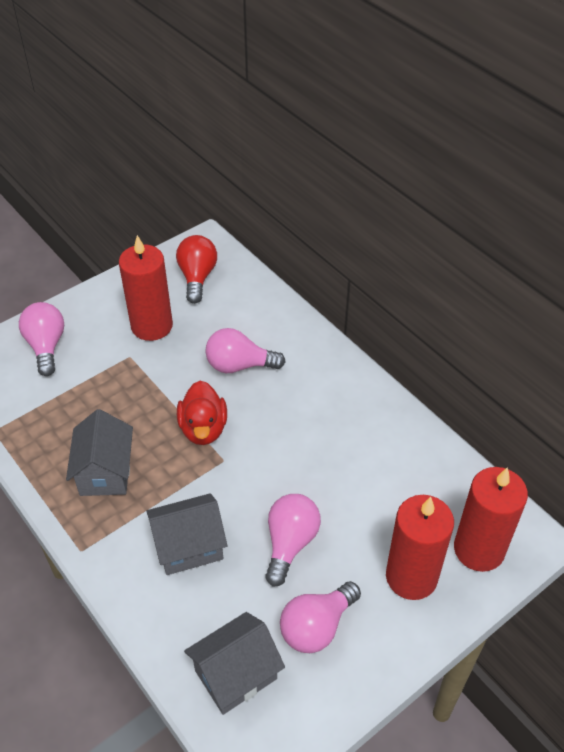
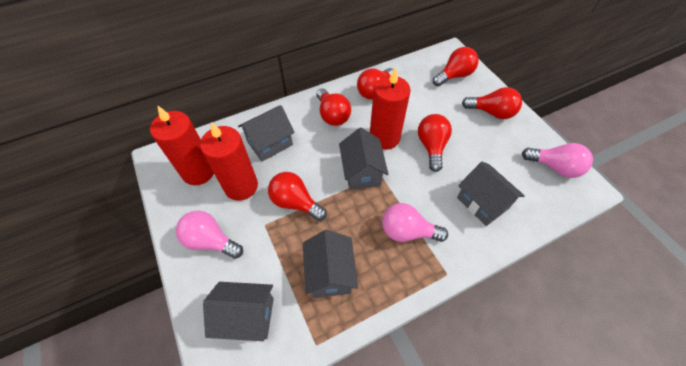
grey house: [66,409,133,496] [146,493,227,575] [184,612,285,715] = 3 -> [203,282,274,341] [238,105,295,161] [303,230,358,298] [339,128,389,190] [457,162,525,226] = 5
pink light bulb: [19,302,64,376] [205,328,285,373] [265,494,321,587] [280,581,361,653] = 4 -> [176,210,243,259] [382,203,448,242] [522,143,593,178] = 3
red duck: [177,381,227,445] = 1 -> none = 0
red light bulb: [176,235,217,304] = 1 -> [268,172,327,221] [316,88,351,126] [357,68,394,100] [418,114,452,172] [433,47,479,86] [462,87,522,119] = 6

